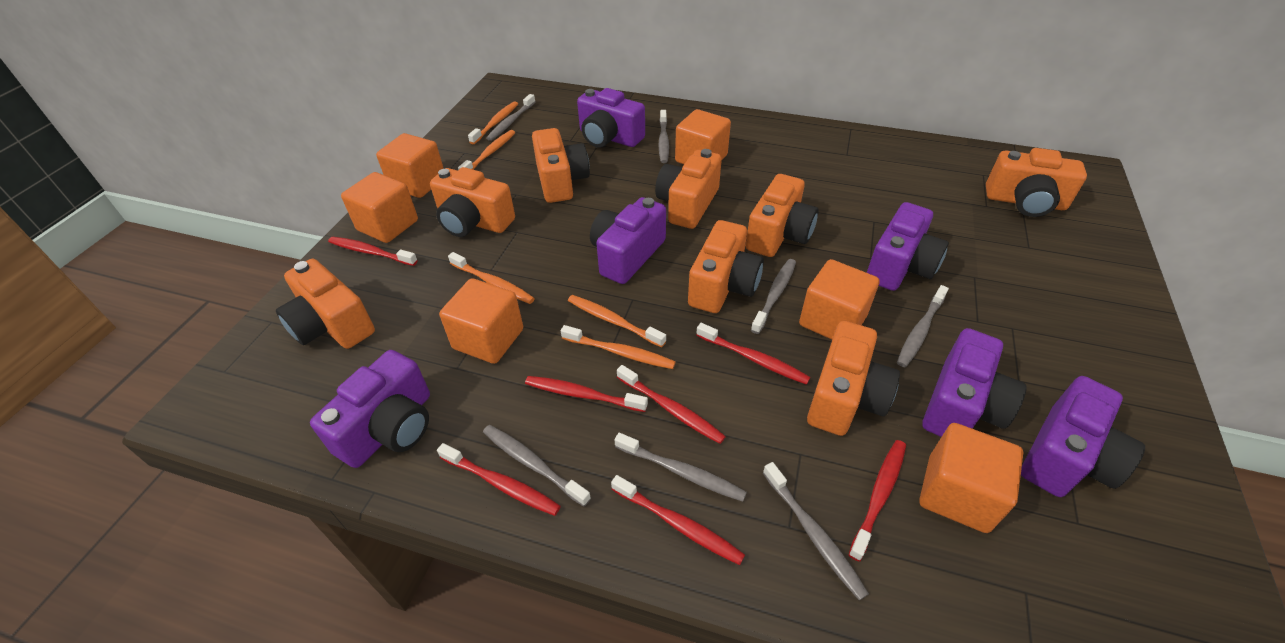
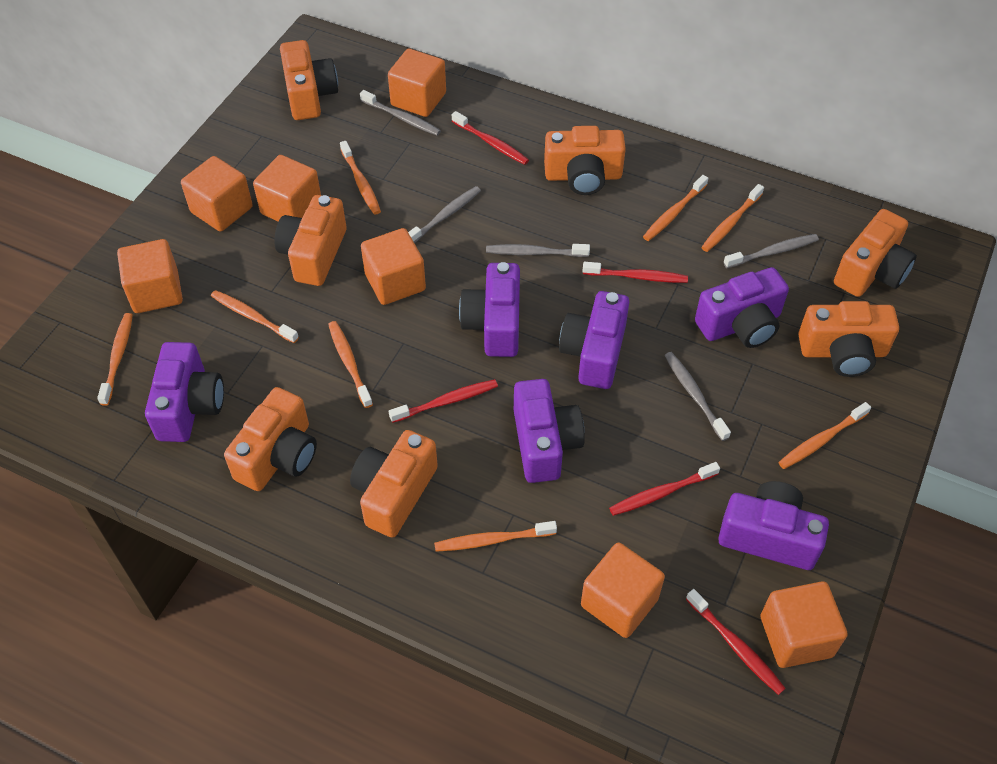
grey toothbrush: [483,425,591,507] [486,94,535,141] [614,433,747,502] [659,110,669,163] [751,259,796,334] [763,462,869,600] [897,285,949,367] = 7 -> [360,90,441,136] [408,186,481,243] [486,244,590,257] [665,352,731,441] [723,234,819,268] = 5
orange camera: [276,259,375,349] [430,167,515,237] [532,128,590,203] [655,149,722,229] [688,220,764,313] [746,174,819,257] [807,321,900,436] [986,148,1087,217] = 8 -> [224,387,317,491] [274,195,347,286] [280,40,338,120] [350,430,438,538] [544,126,626,195] [798,301,899,377] [834,209,917,297] = 7
orange cube: [341,172,418,243] [376,133,444,198] [439,278,523,364] [675,109,731,164] [799,259,880,339] [919,423,1023,533] = 6 -> [117,239,183,313] [181,156,253,232] [253,155,321,222] [361,228,426,305] [388,49,446,117] [581,543,665,638] [761,581,848,668] = 7
orange toothbrush: [448,252,535,304] [458,130,515,170] [468,101,518,144] [561,325,676,369] [568,295,666,347] = 5 -> [97,313,133,406] [211,290,299,343] [328,321,373,408] [340,141,381,215] [434,521,557,552] [643,175,708,241] [701,184,764,252] [778,402,871,469] = 8
red toothbrush: [328,237,418,266] [437,443,561,516] [525,376,648,412] [611,475,745,565] [617,365,726,444] [696,323,810,385] [849,440,906,561] = 7 -> [389,379,498,423] [452,111,529,165] [582,262,688,283] [609,462,720,516] [686,589,786,695] = 5

